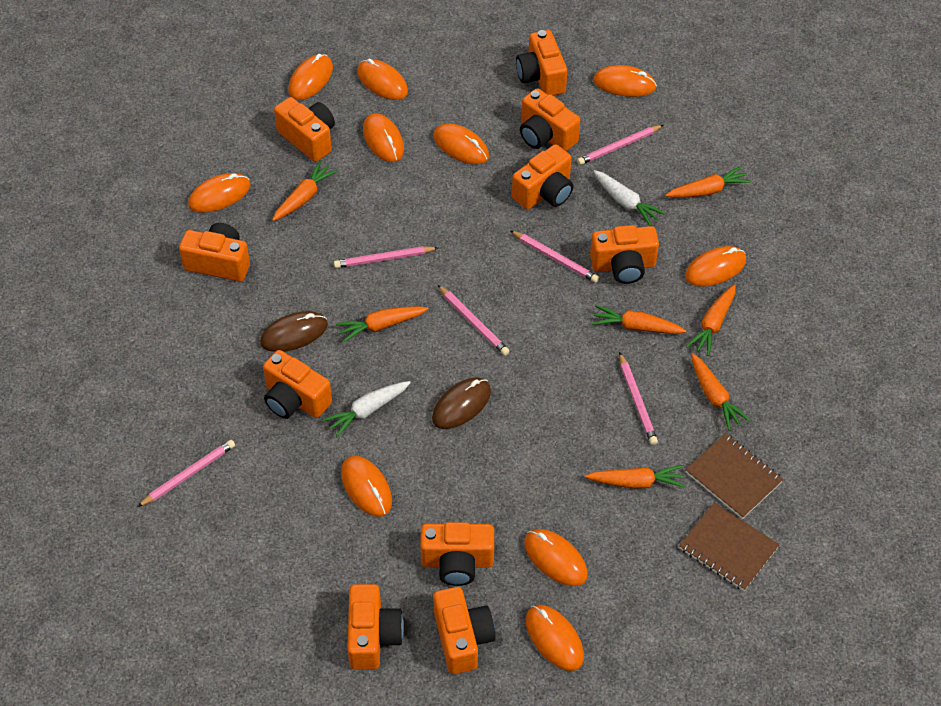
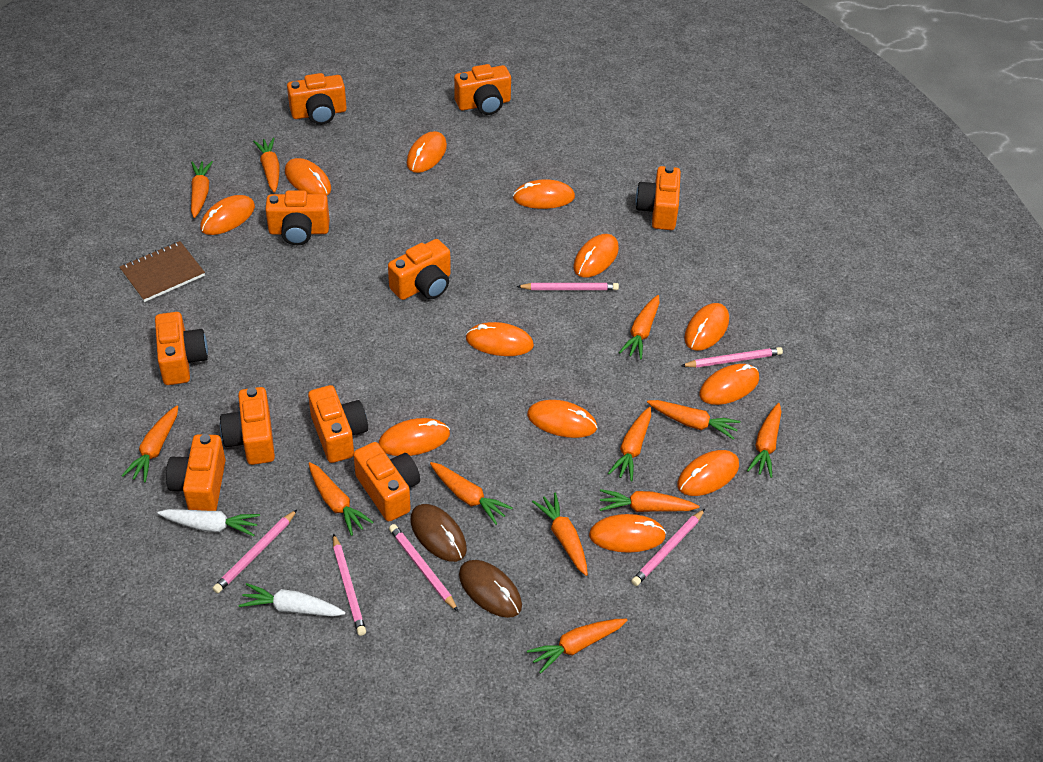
brown notebook: [679,502,779,591] [685,433,783,519] = 2 -> [119,241,205,302] = 1
orange carrot: [272,161,338,221] [336,306,428,343] [585,465,686,489] [592,305,686,334] [665,166,751,198] [686,284,736,356] [691,353,751,431] = 7 -> [122,406,178,483] [191,161,213,218] [253,138,280,193] [308,462,374,536] [430,462,513,525] [527,619,628,674] [532,493,588,576] [600,489,699,512] [608,407,651,481] [619,295,659,360] [647,400,741,440] [747,403,781,478] = 12
orange mouse: [188,173,251,213] [288,54,333,100] [341,456,392,517] [357,58,408,100] [363,113,404,162] [434,123,489,164] [524,529,588,586] [526,604,584,671] [593,65,657,97] [685,246,746,287] = 10 -> [200,195,255,235] [285,158,331,196] [378,418,450,456] [407,131,447,173] [466,322,534,356] [513,179,575,209] [527,400,597,438] [573,234,619,278] [589,514,666,553] [677,450,739,496] [684,303,729,351] [699,364,759,405] = 12

